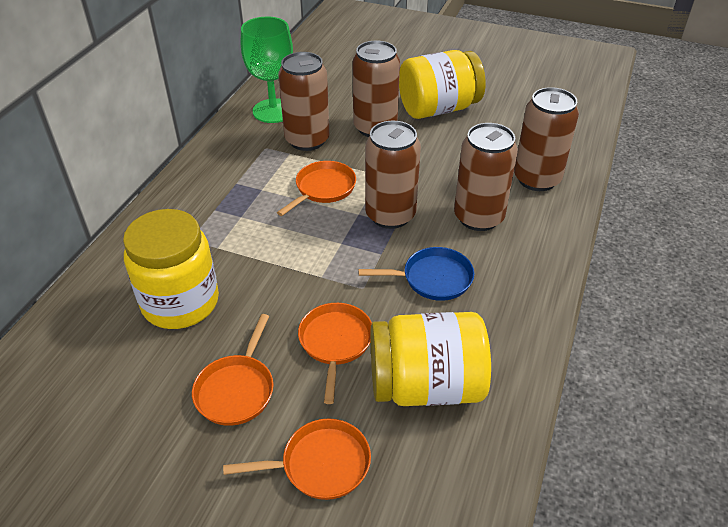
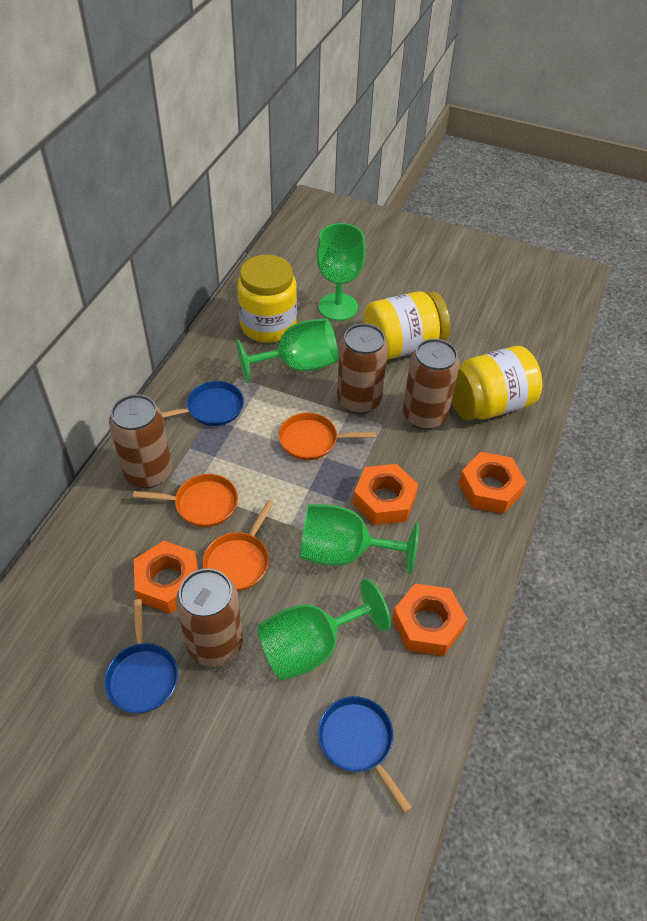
blue pan: [358,247,474,301] = 1 -> [104,599,178,713] [162,381,244,426] [318,696,412,813] = 3
brown can: [278,52,330,151] [353,40,400,137] [365,121,421,229] [454,123,518,231] [514,87,579,191] = 5 -> [109,394,172,488] [176,568,243,667] [337,323,388,414] [403,339,459,430] = 4
green goblet: [241,17,293,123] = 1 -> [236,319,338,383] [258,579,391,680] [300,504,419,574] [317,223,366,321] = 4
orange nut: none = 0 -> [134,541,198,613] [353,464,418,525] [392,583,467,656] [459,452,526,514] = 4
orange pan: [192,314,274,426] [223,418,371,500] [277,161,356,216] [298,303,372,404] = 4 -> [133,474,238,527] [203,500,274,591] [279,413,376,460] = 3

